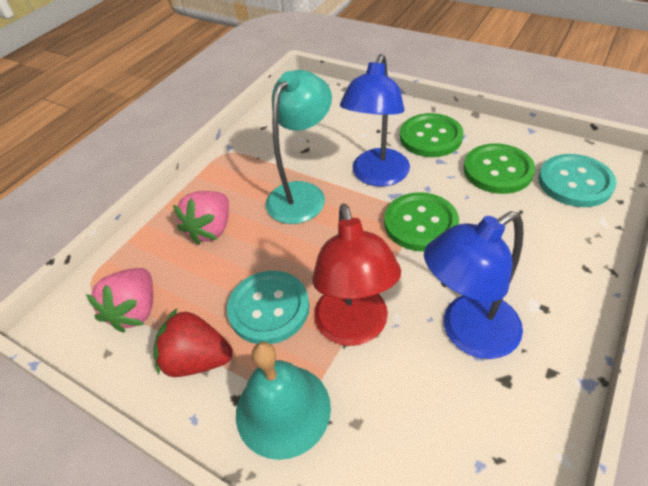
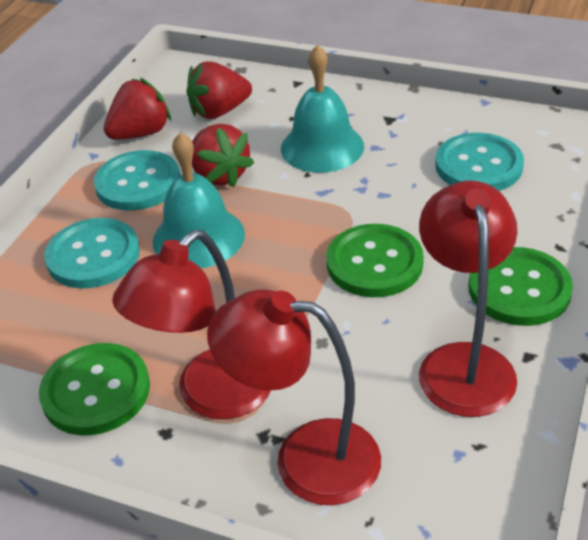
blue lamp: [340,54,410,187] [424,211,524,359] = 2 -> none = 0
pink strawberry: [86,268,153,333] [173,191,229,245] = 2 -> none = 0
red lamp: [312,204,401,346] = 1 -> [112,230,271,419] [207,289,381,505] [419,181,518,417] = 3
red strawberry: [154,308,233,377] = 1 -> [104,78,171,140] [186,61,252,119] [192,124,254,188] = 3
turquoise bell: [236,342,331,460] = 1 -> [152,132,245,269] [281,45,364,173] = 2
turquoise button: [227,271,309,344] [538,154,617,207] = 2 -> [44,218,140,288] [94,150,180,211] [435,133,524,191] = 3
turquoise lamp: [265,70,332,224] = 1 -> none = 0

